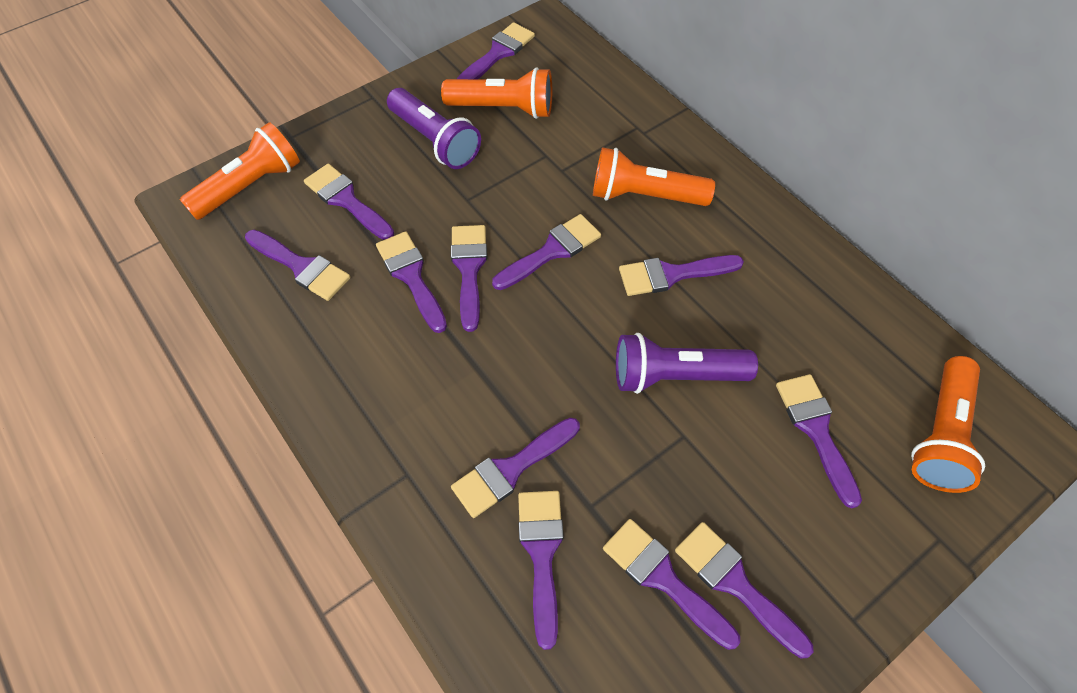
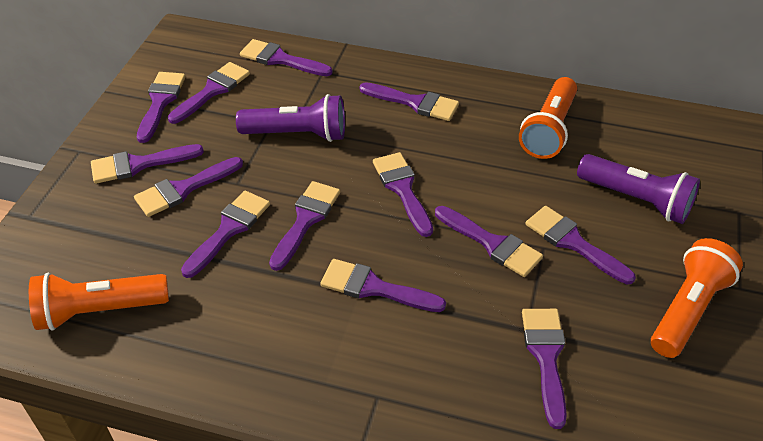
orange flashlight: [180,122,300,220] [441,67,552,119] [593,147,715,206] [911,356,985,493] = 4 -> [29,273,169,331] [519,77,577,159] [651,238,743,358] = 3
purple brush: [245,230,350,301] [304,164,394,240] [376,231,447,333] [451,225,487,332] [451,418,580,518] [457,22,535,79] [492,214,601,290] [518,491,564,650] [603,519,740,650] [619,255,744,296] [675,522,813,658] [776,374,862,508] = 12 -> [91,144,204,184] [134,157,243,217] [137,72,186,143] [168,62,250,124] [181,191,270,278] [240,39,333,76] [269,181,340,271] [320,259,446,312] [359,82,459,121] [373,152,433,237] [435,206,543,277] [522,309,567,429] [525,206,636,284] = 13

